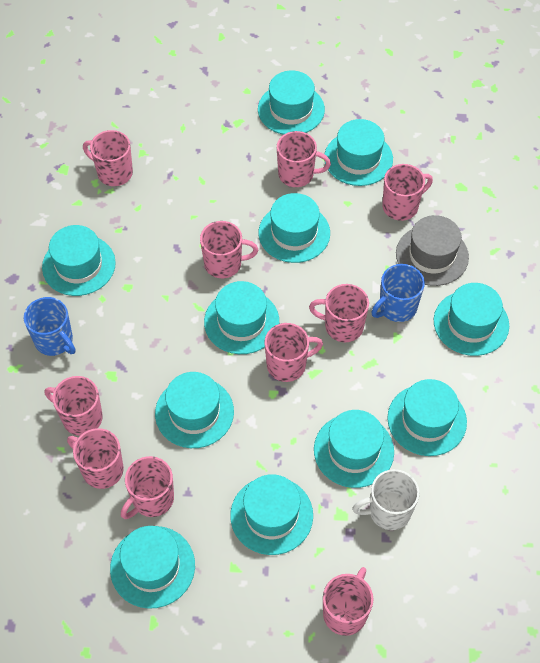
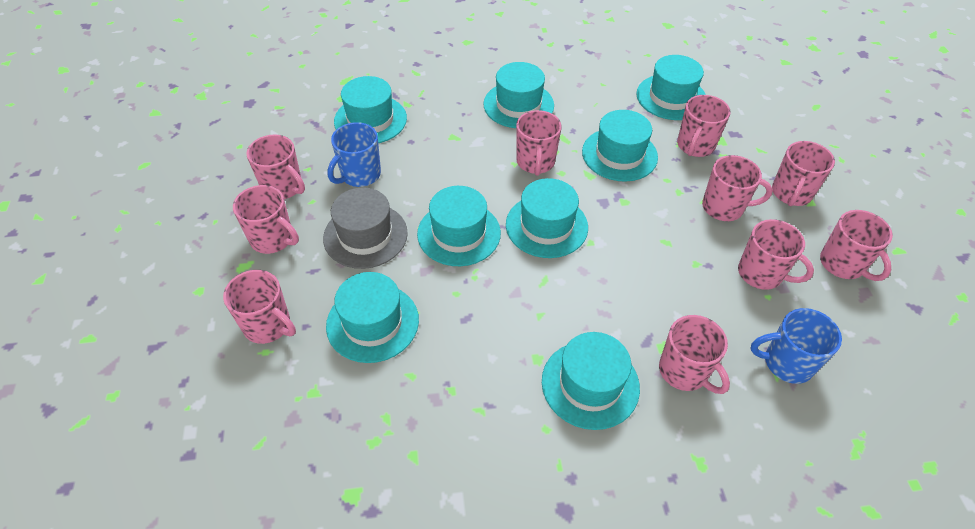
turquoise hat: [42,225,116,296] [110,526,195,609] [155,372,234,448] [204,281,279,354] [230,474,313,555] [258,70,325,135] [259,193,330,263] [314,410,394,488] [324,119,393,186] [387,379,467,456] [434,283,509,356] = 11 -> [326,272,419,363] [334,76,407,143] [417,186,501,266] [483,62,554,128] [506,178,588,258] [542,332,640,430] [582,110,658,182] [636,55,706,120] = 8
white mug: [352,469,419,530] = 1 -> none = 0

